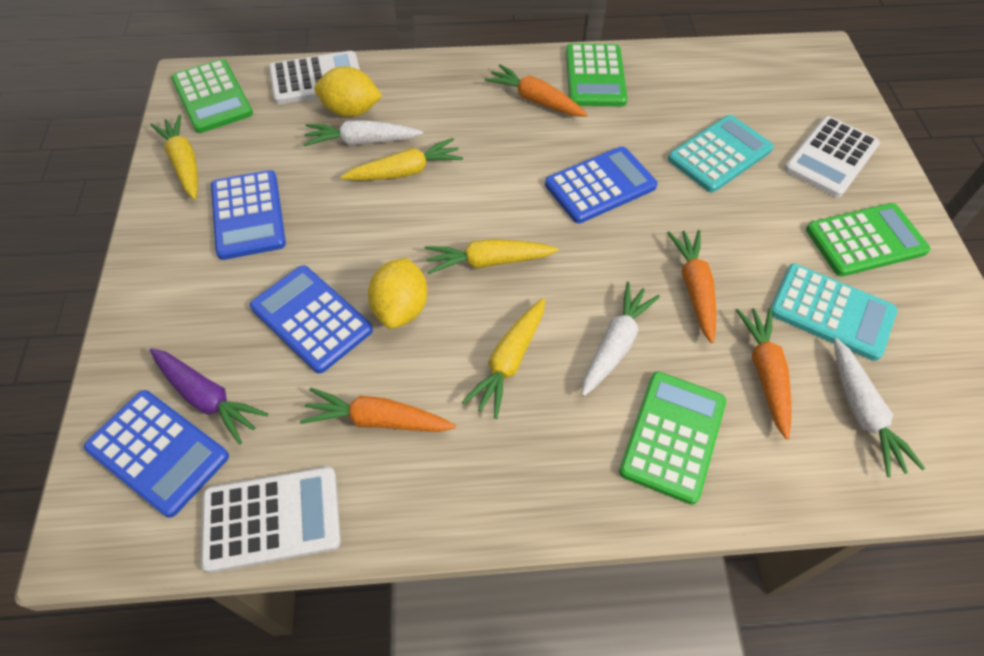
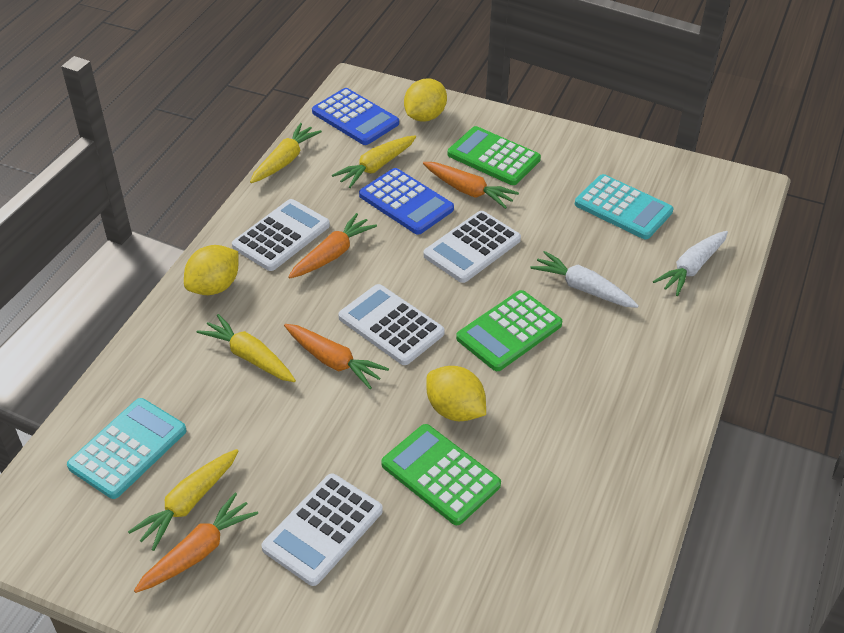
blue calculator: [84,390,229,518] [211,170,286,260] [250,265,373,374] [545,146,658,223] = 4 -> [312,88,399,145] [359,168,454,235] = 2
green calculator: [171,59,253,133] [566,44,628,107] [619,372,726,505] [806,203,931,277] = 4 -> [381,424,501,525] [448,126,541,185] [456,290,562,371] = 3
purple carrot: [150,348,268,444] = 1 -> none = 0
white calculator: [201,467,341,573] [269,51,360,104] [784,116,880,198] = 3 -> [232,199,330,271] [261,473,383,586] [338,284,445,365] [423,211,521,283] = 4
white carrot: [303,120,423,146] [582,282,660,396] [834,338,925,477] = 3 -> [530,251,639,308] [653,231,728,296] = 2
yellow lemon: [314,66,382,117] [368,258,428,329] = 2 -> [184,245,238,295] [404,78,447,122] [426,366,486,421] = 3

